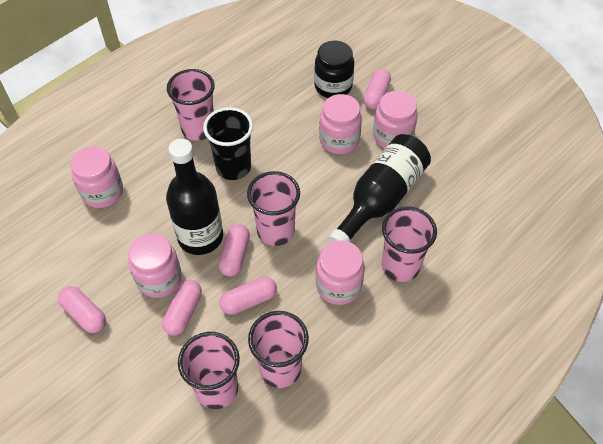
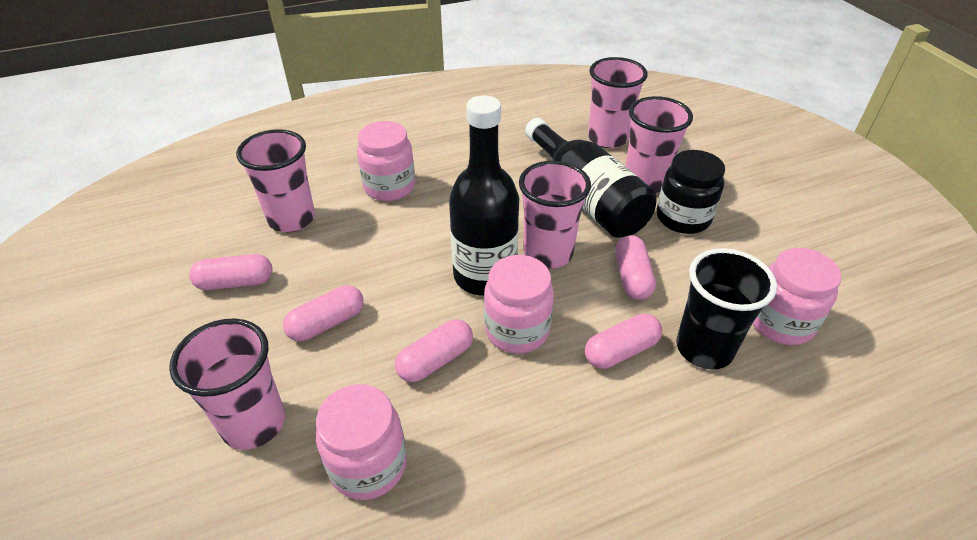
pink jar: [70,146,123,208] [128,234,182,298] [316,241,365,305] [319,94,362,154] [373,91,417,149] = 5 -> [316,384,407,500] [357,121,415,201] [484,255,554,354] [752,248,842,345] = 4

